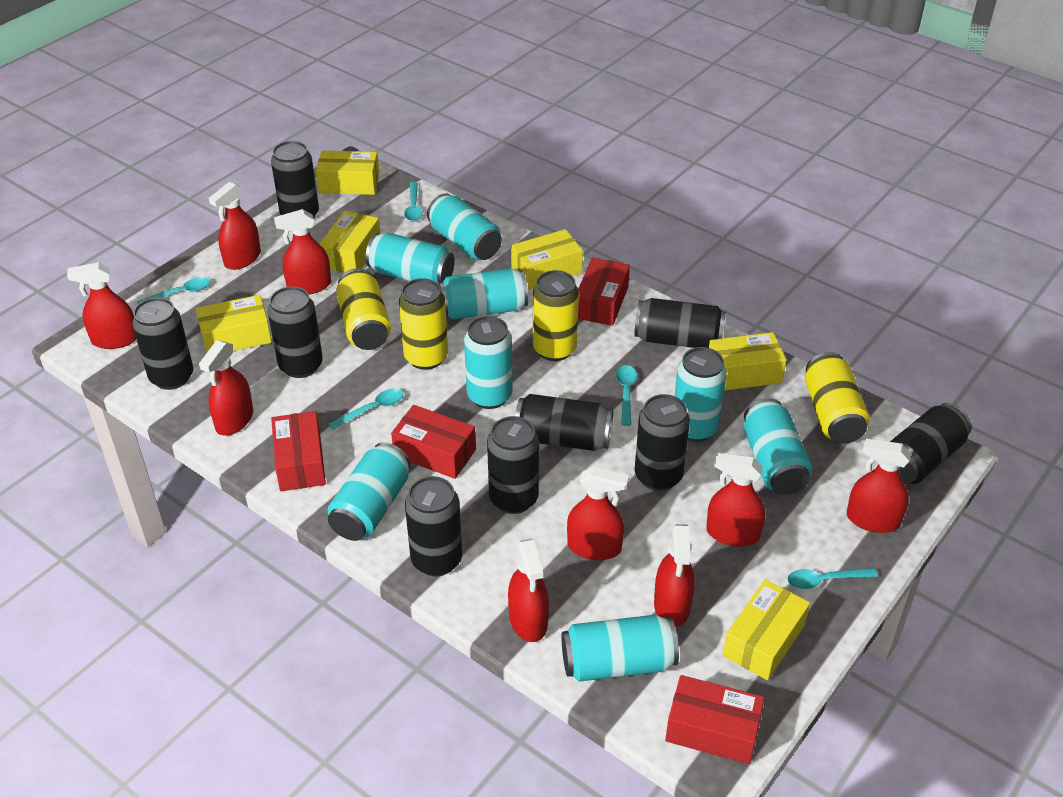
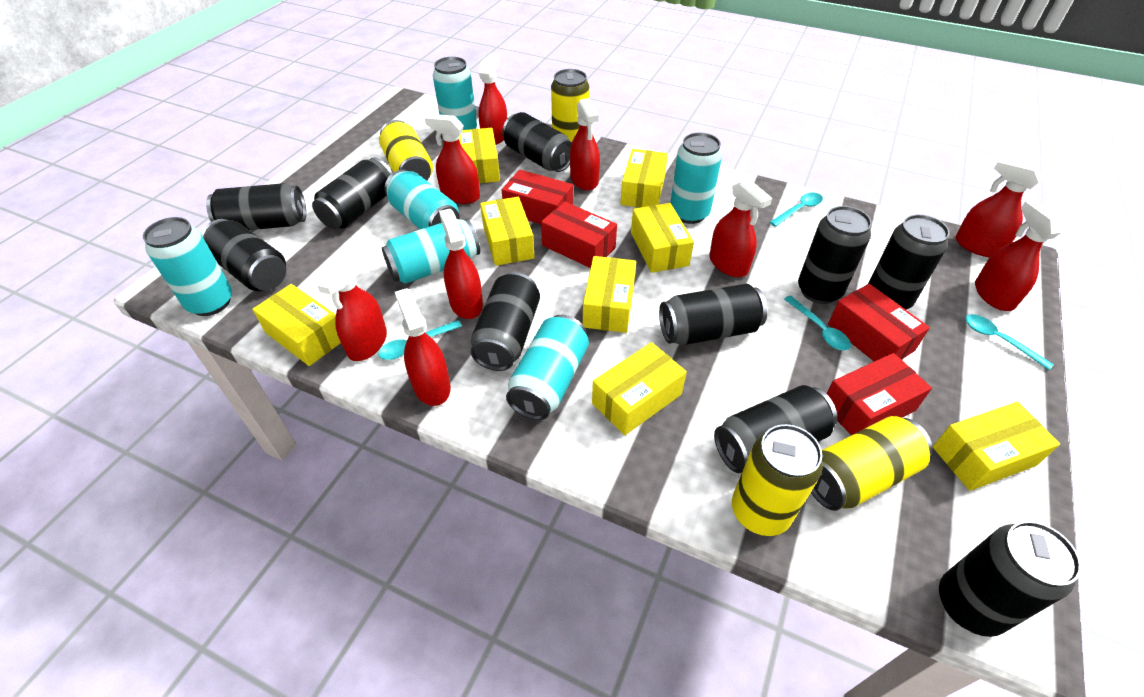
black can: [132,297,193,390] [268,286,323,378] [271,141,319,218] [405,476,462,576] [487,416,539,514] [515,394,613,451] [634,298,726,348] [635,394,690,491] [890,403,972,484] = 9 -> [201,219,286,291] [206,183,306,230] [312,157,392,229] [471,272,540,371] [502,112,572,172] [659,284,767,345] [714,385,837,473] [798,206,872,304] [868,214,950,310] [939,521,1081,637] = 10
turquoise can: [328,442,411,541] [366,232,455,284] [427,193,502,260] [439,268,528,320] [464,316,513,409] [561,615,679,682] [674,347,727,442] [744,398,812,495] = 8 -> [143,217,232,316] [382,219,480,284] [384,170,460,229] [433,57,477,130] [506,315,589,420] [670,132,722,224] = 6
turquoise spoon: [137,277,210,304] [329,389,403,430] [404,182,423,222] [616,365,637,426] [787,568,878,589] = 5 -> [378,320,462,360] [770,192,823,227] [784,296,851,350] [965,314,1054,370] = 4
yellow box: [196,295,272,353] [316,151,379,195] [320,211,380,273] [511,229,583,290] [709,332,786,391] [723,579,810,680] = 6 -> [252,284,341,366] [459,128,500,184] [480,197,535,266] [583,256,636,333] [592,342,687,435] [620,149,668,208] [631,203,694,273] [933,402,1060,491] = 8

